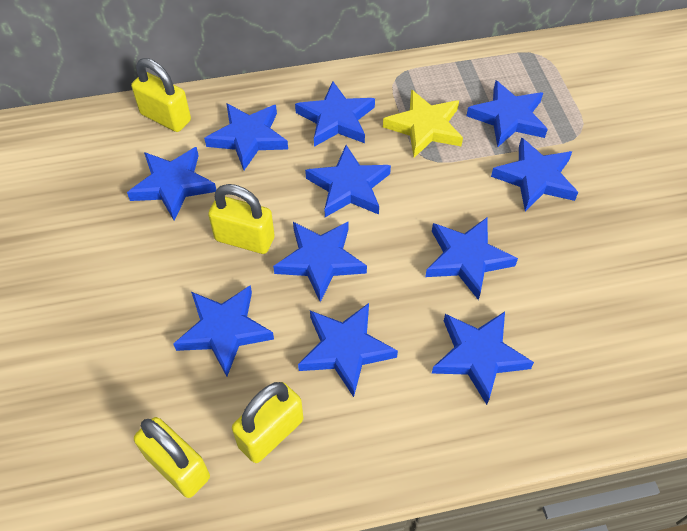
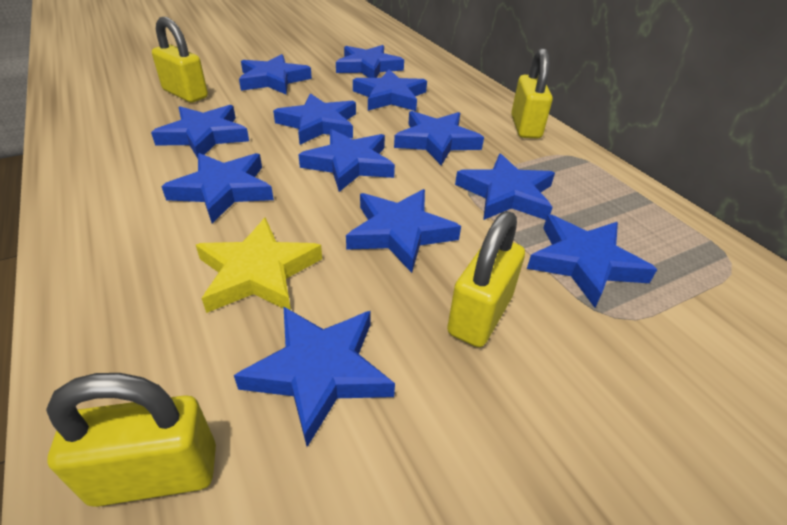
blue star: [127,147,216,221] [173,285,274,377] [204,103,288,170] [273,221,367,302] [295,81,375,147] [298,303,398,397] [305,145,391,217] [425,218,518,300] [432,312,534,405] [467,80,548,148] [491,137,578,211] = 11 -> [151,105,249,158] [161,153,274,223] [234,306,395,447] [239,54,312,94] [273,93,356,145] [298,129,395,192] [336,45,404,78] [346,189,461,273] [353,69,427,111] [394,111,484,165] [455,154,555,220] [527,215,657,308] = 12

